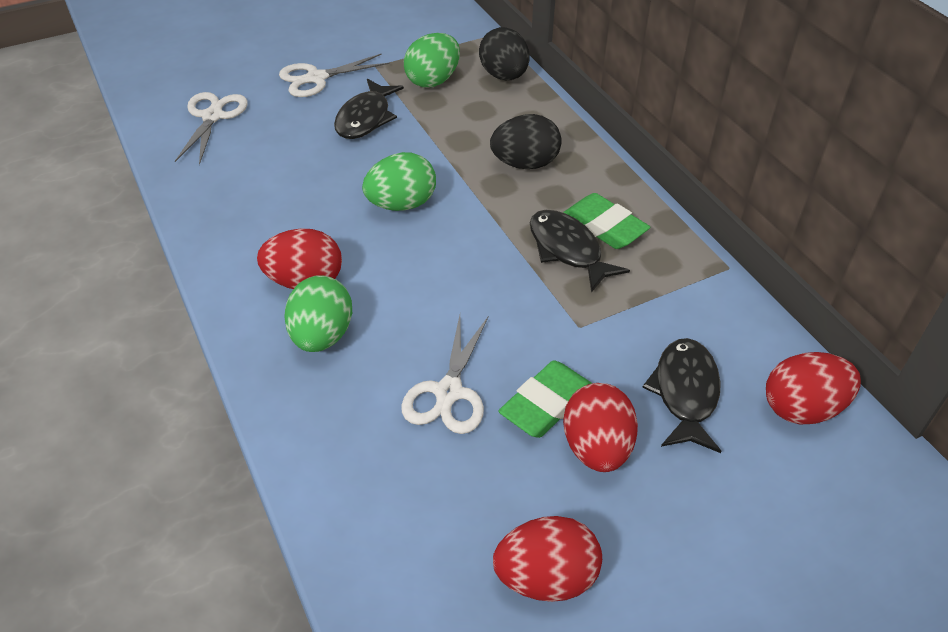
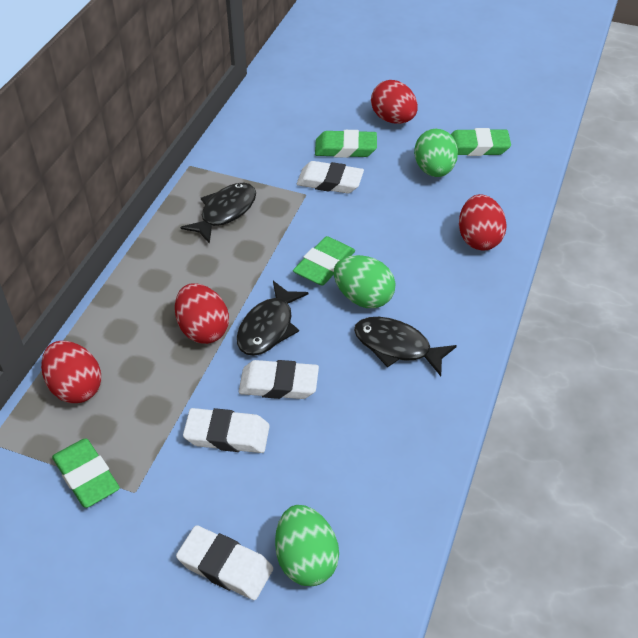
black egg: [479,27,529,80] [490,114,562,169] = 2 -> none = 0
green eraser: [499,360,592,438] [563,193,650,249] = 2 -> [52,439,120,508] [293,236,355,285] [315,130,377,158] [451,128,511,156] = 4
white eraser: none = 0 -> [176,525,273,600] [183,408,270,453] [239,360,319,399] [297,161,364,194] = 4
white scissors: [175,92,248,165] [279,53,390,97] [401,315,489,434] = 3 -> none = 0

